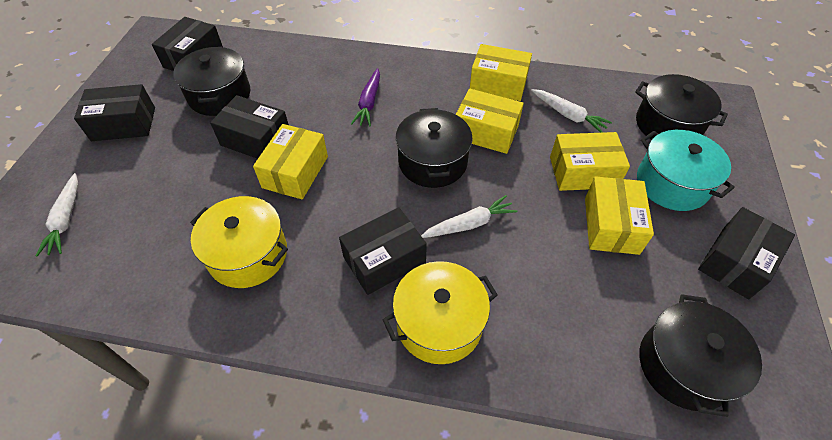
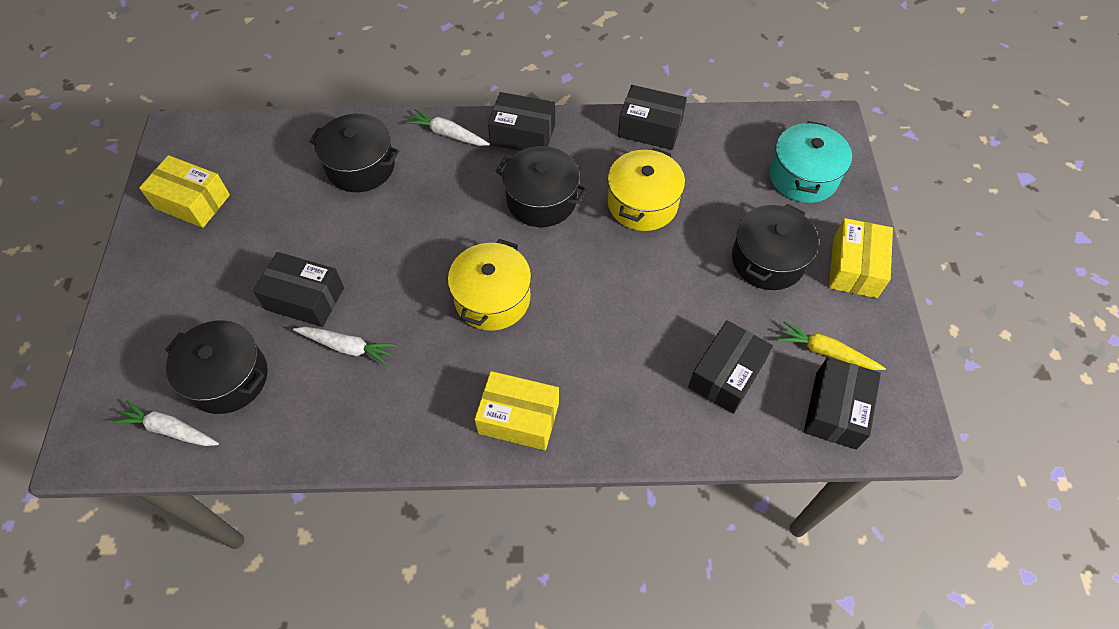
purple carrot: [351,68,380,127] = 1 -> none = 0
yellow box: [253,124,328,199] [456,88,524,154] [470,44,532,101] [550,132,630,191] [585,176,654,255] = 5 -> [139,155,230,228] [474,371,559,450] [829,218,893,298] = 3
yellow carrot: none = 0 -> [777,321,886,370] = 1

